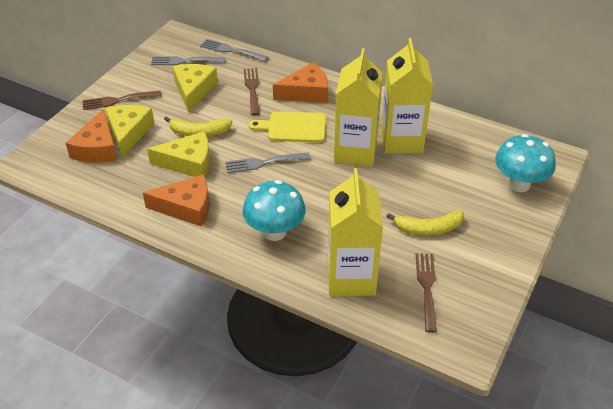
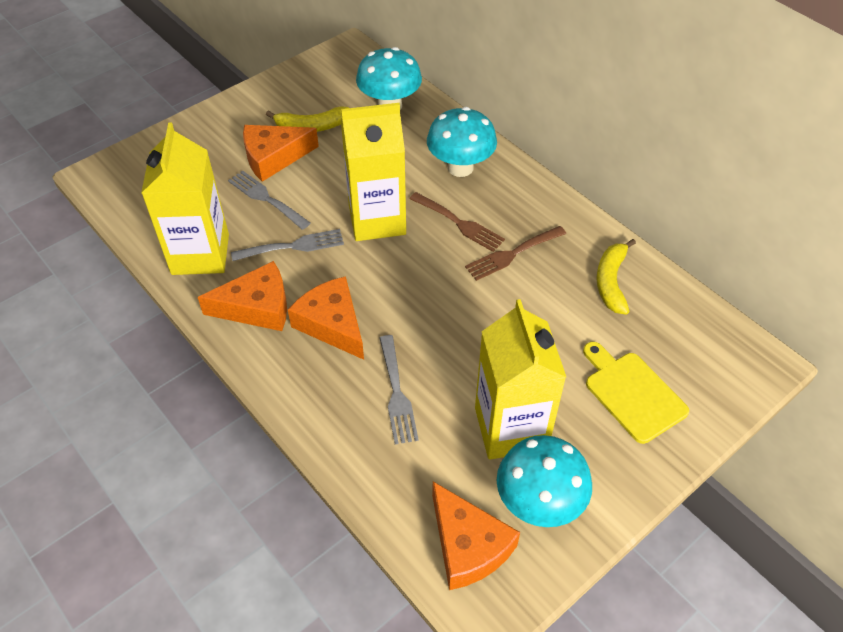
brown fork: [82,91,161,110] [244,68,260,116] [415,253,437,333] = 3 -> [409,192,505,252] [465,226,566,281] = 2
orange cheese: [66,109,118,163] [143,174,210,227] [273,63,328,103] = 3 -> [198,261,287,331] [243,125,319,182] [288,276,364,360] [432,481,520,590] = 4
turquoise mushroom: [242,180,306,241] [495,134,556,192] = 2 -> [356,47,422,110] [427,107,497,177] [497,435,592,527] = 3
yellow cheese: [105,105,154,158] [147,131,210,177] [172,64,218,112] = 3 -> none = 0

